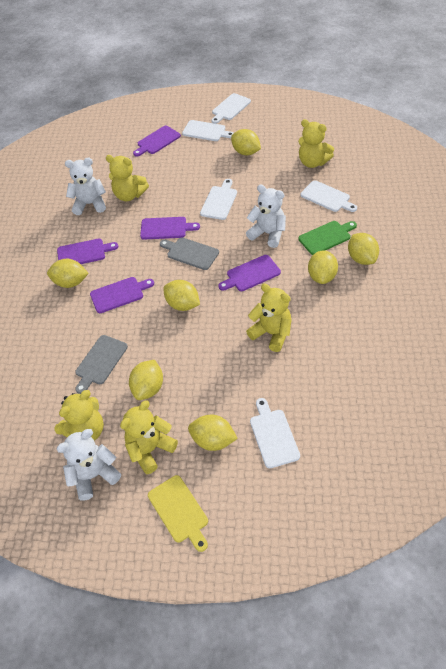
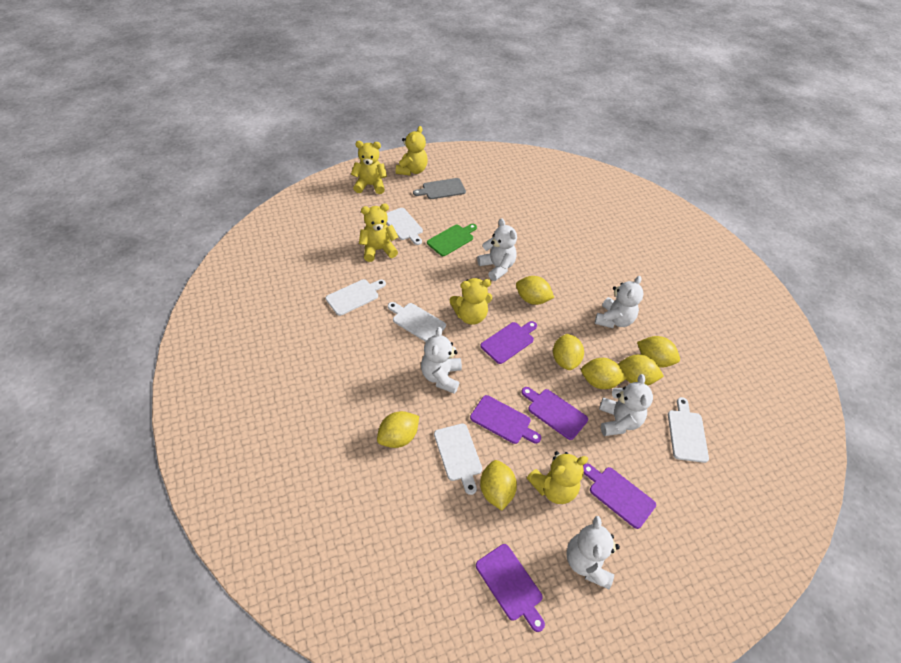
grey cutting board: [75,335,128,394] [160,237,219,270] = 2 -> [413,178,466,199] = 1
white teddy bear: [57,429,121,501] [65,158,106,215] [246,185,286,248] = 3 -> [421,327,462,394] [477,218,517,281] [566,516,620,589] [595,276,644,328] [599,374,653,436] = 5
yellow cutting board: [148,475,208,552] = 1 -> none = 0

